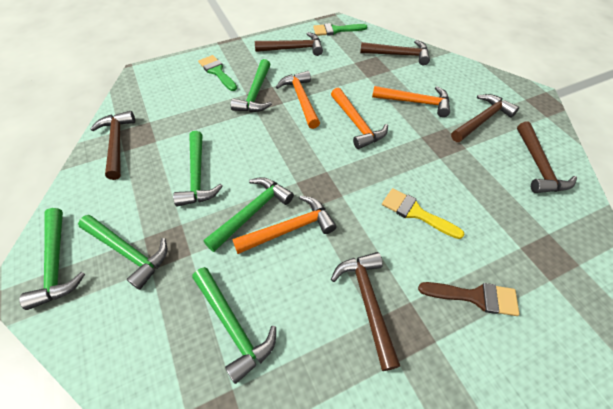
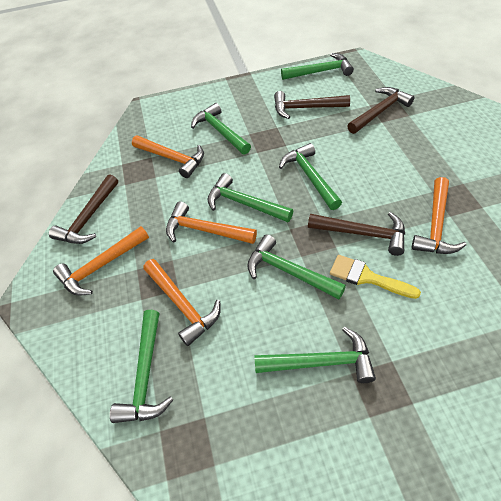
brown brush: [418,282,519,316] = 1 -> none = 0
brown hammer: [90,111,135,180] [255,32,323,56] [331,252,400,371] [360,40,430,65] [451,94,519,142] [517,122,577,193] = 6 -> [49,174,118,244] [274,91,350,119] [308,212,405,256] [347,87,414,134] = 4
green brush: [198,55,237,91] [313,23,368,36] = 2 -> none = 0
green hammer: [19,208,85,310] [78,215,168,290] [173,131,223,206] [192,267,276,384] [203,177,294,252] [231,59,272,112] = 6 -> [110,310,173,423] [191,103,251,155] [207,173,293,222] [247,234,346,299] [255,326,376,383] [279,143,342,210] [281,53,354,80] = 7
orange hammer: [232,195,337,254] [276,71,320,129] [331,88,388,149] [372,86,450,117] = 4 -> [53,226,149,295] [132,135,204,178] [143,259,221,346] [166,202,257,244] [411,177,466,254] = 5

